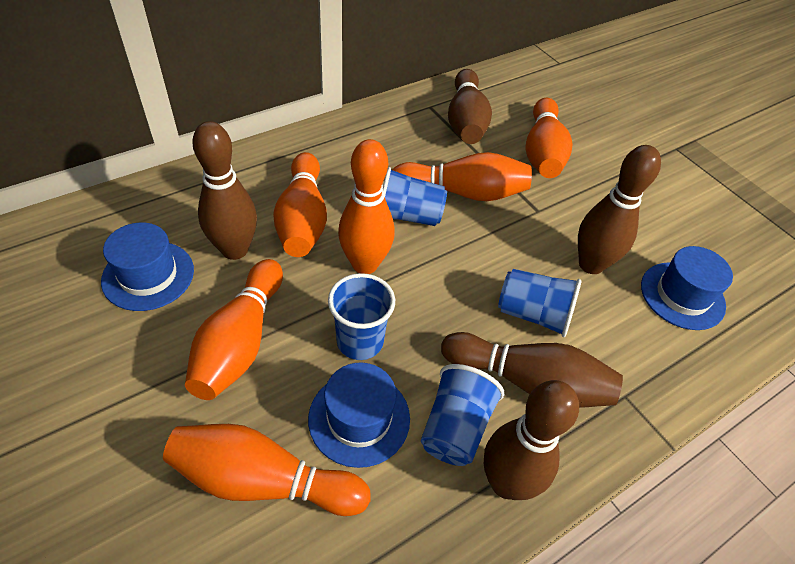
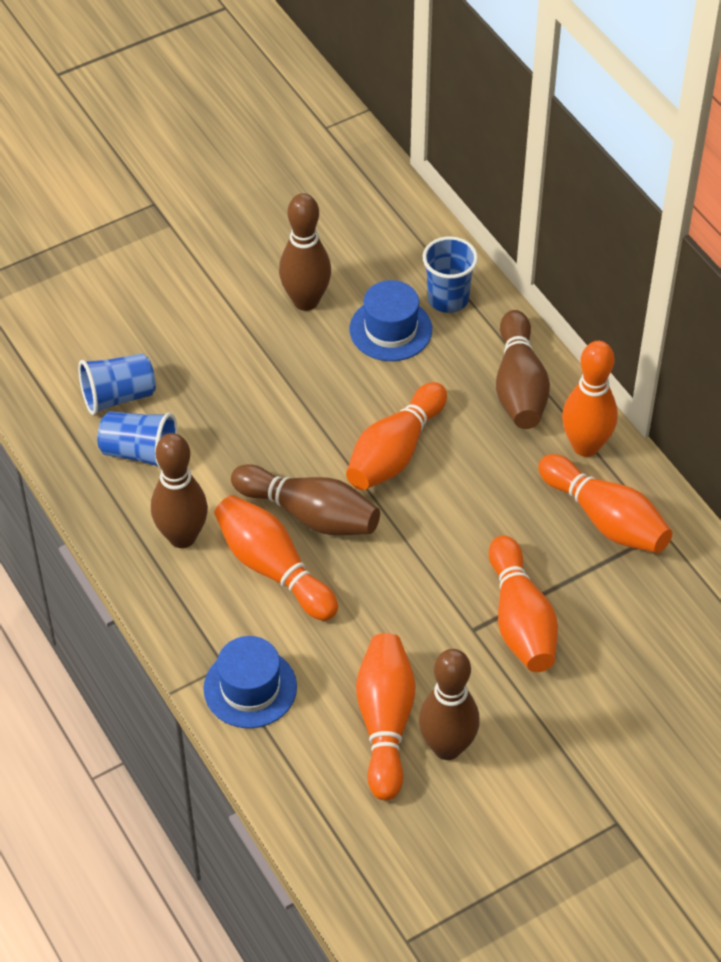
blue cup: [328,273,395,360] [383,167,447,226] [421,364,504,466] [498,269,581,337] = 4 -> [78,353,156,415] [97,411,178,469] [423,236,478,313] = 3
blue hat: [101,223,194,311] [308,362,410,468] [641,246,733,330] = 3 -> [203,636,297,728] [350,280,432,361] = 2

